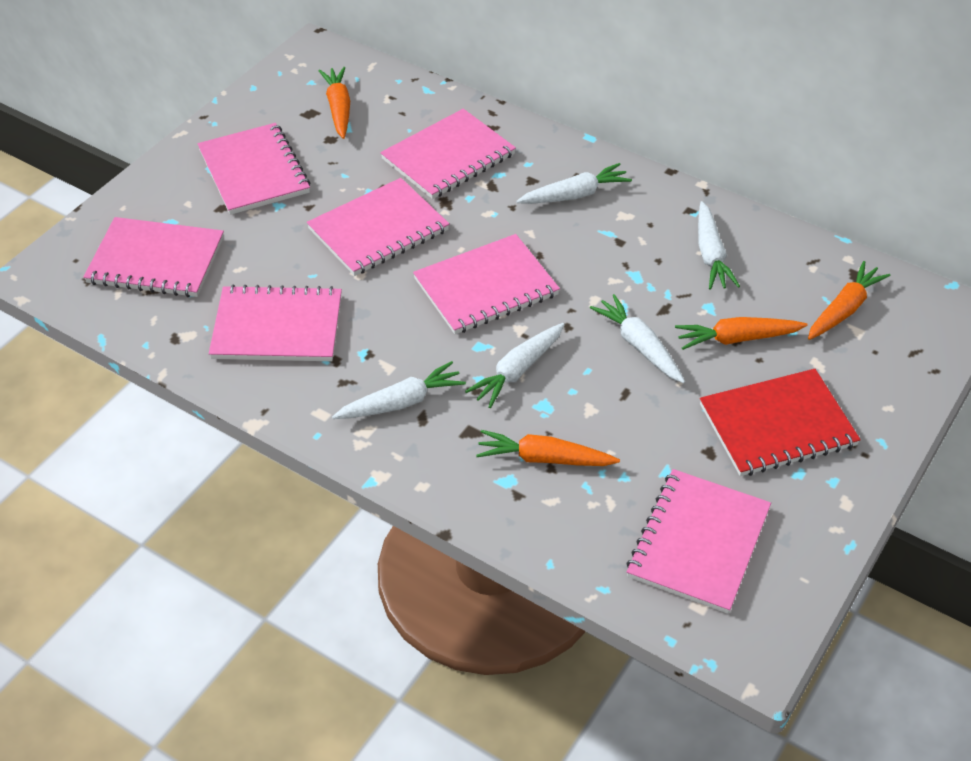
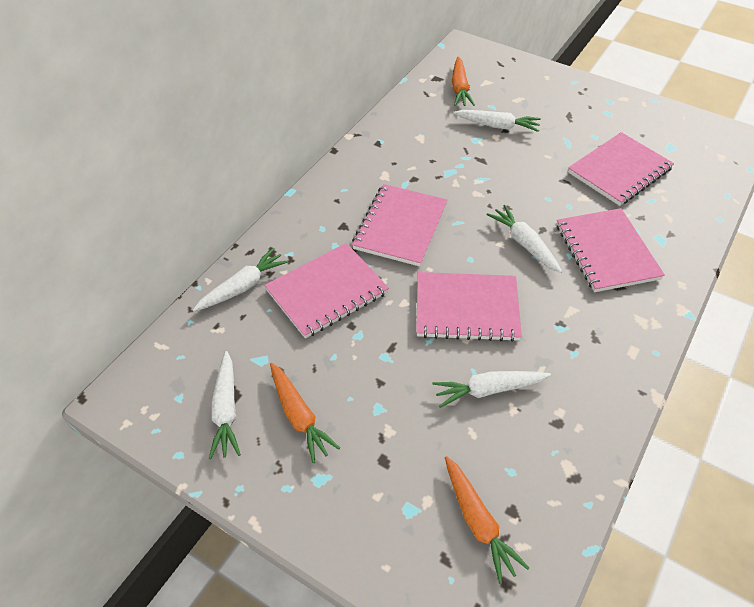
orange carrot: [318,67,350,139] [476,430,620,466] [675,317,808,350] [808,261,891,340] = 4 -> [270,363,340,463] [445,456,529,584] [452,57,475,106] = 3
pink notebook: [83,217,224,297] [198,123,310,215] [209,284,342,361] [307,178,449,276] [380,109,516,199] [413,234,560,334] [626,469,771,614] = 7 -> [264,243,389,339] [352,184,448,267] [416,272,522,342] [556,208,665,292] [568,132,674,206] = 5
red notebook: [700,369,861,476] = 1 -> none = 0

